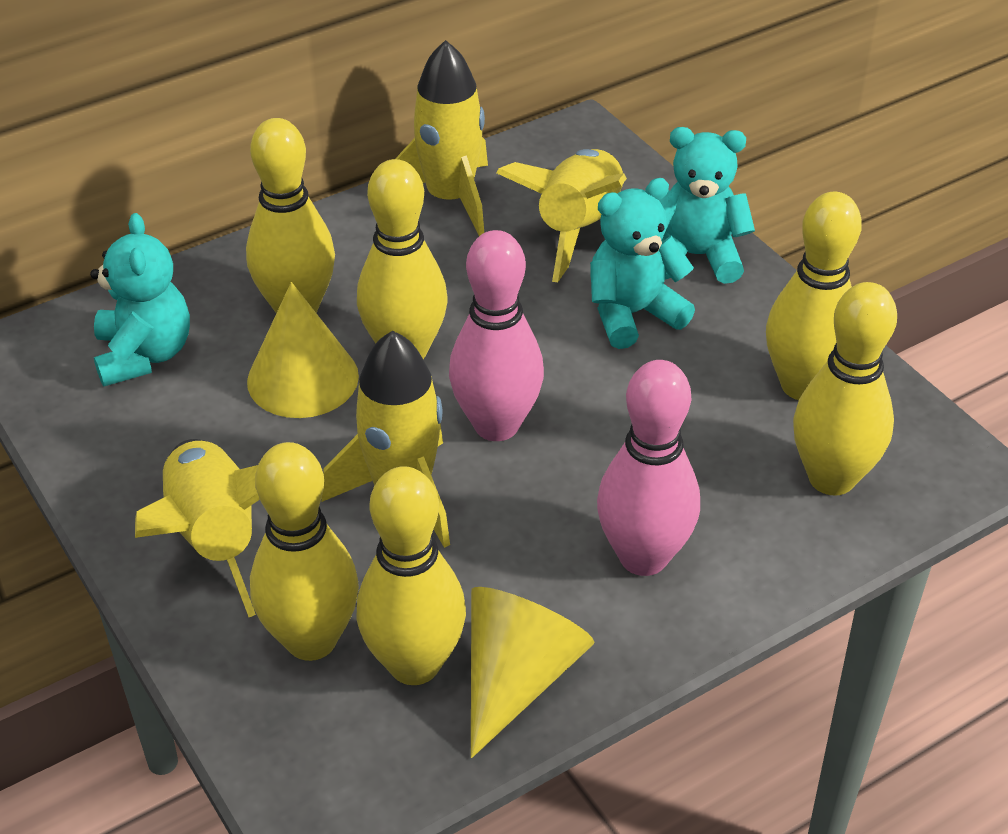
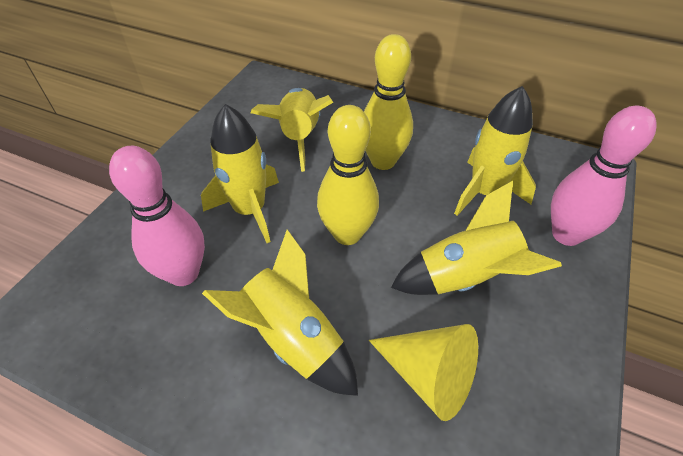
turquoise teddy bear: [90,213,190,386] [590,178,695,349] [660,127,755,284] = 3 -> none = 0
yellow bowling pin: [246,118,335,313] [250,442,359,661] [357,159,447,359] [357,466,466,685] [766,192,862,400] [793,282,897,496] = 6 -> [317,105,379,245] [364,34,413,170] = 2
yellow cone: [247,282,359,418] [471,587,594,758] = 2 -> [369,324,478,421] = 1
yellow rocket: [135,439,260,617] [321,331,450,548] [395,40,488,236] [496,149,627,282] = 4 -> [201,104,279,243] [202,230,358,396] [251,88,333,172] [391,181,562,295] [454,86,536,216] = 5

